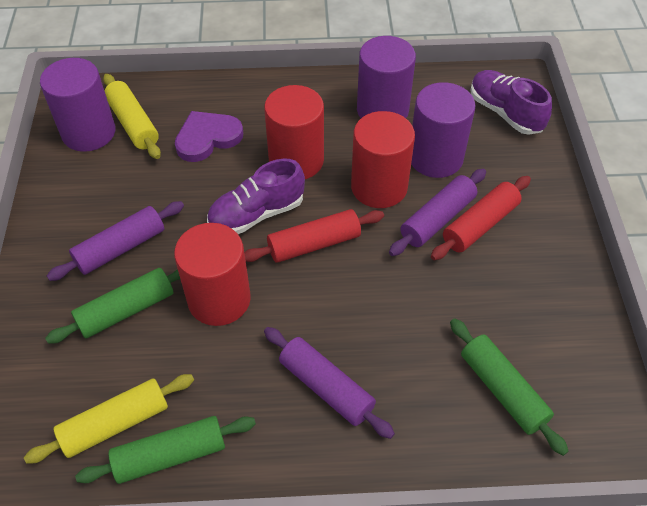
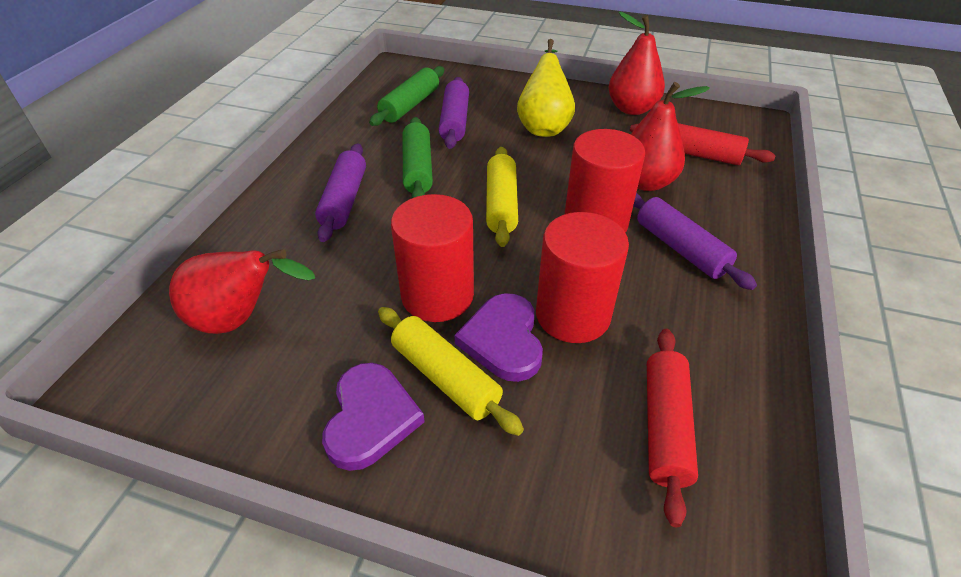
green rolling pin: [45,268,180,344] [75,416,256,484] [450,318,569,456] = 3 -> [369,66,444,126] [403,117,433,198] = 2
purple cylinder: [40,58,116,152] [357,36,416,118] [411,82,475,178] = 3 -> none = 0
purple heart: [175,111,243,162] = 1 -> [322,363,425,471] [455,293,543,382] = 2
purple shoe: [207,158,305,234] [470,70,552,135] = 2 -> none = 0
red pear: none = 0 -> [169,249,315,334] [609,12,665,115] [631,82,710,191] = 3
yellow pear: none = 0 -> [517,39,575,137] = 1

